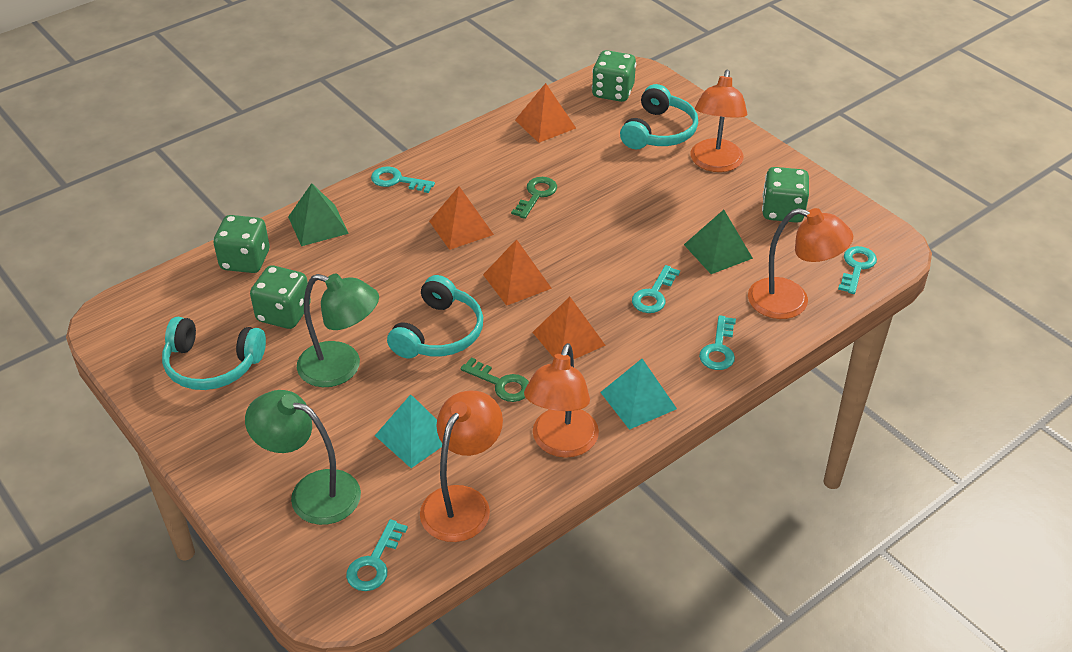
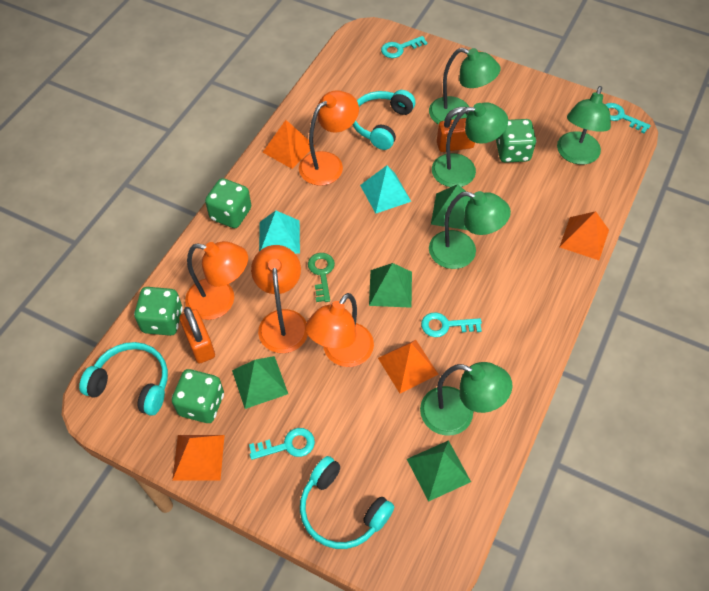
green key: [460,357,529,402] [511,177,557,219] = 2 -> [308,253,335,302] = 1
green lamp: [245,390,361,525] [297,273,379,387] = 2 -> [420,362,513,436] [429,48,500,125] [429,191,511,269] [432,102,508,187] [557,86,611,165] = 5
green pyramid: [288,183,349,246] [684,210,753,274] = 2 -> [232,356,288,409] [369,263,412,308] [407,440,471,502] [431,184,471,230] = 4
orange padlock: none = 0 -> [179,307,215,363] [437,107,475,152] = 2
turquoise key: [346,519,408,591] [371,166,435,193] [632,265,680,313] [699,315,736,370] [838,246,877,294] = 5 -> [249,428,315,460] [381,36,427,58] [421,312,482,337] [605,103,651,133] = 4

